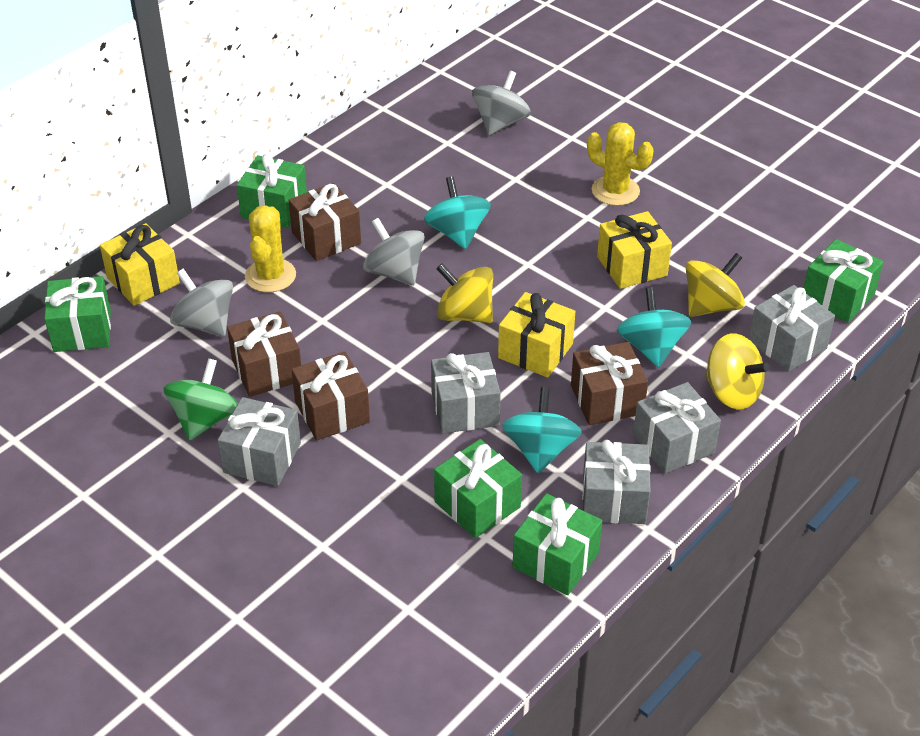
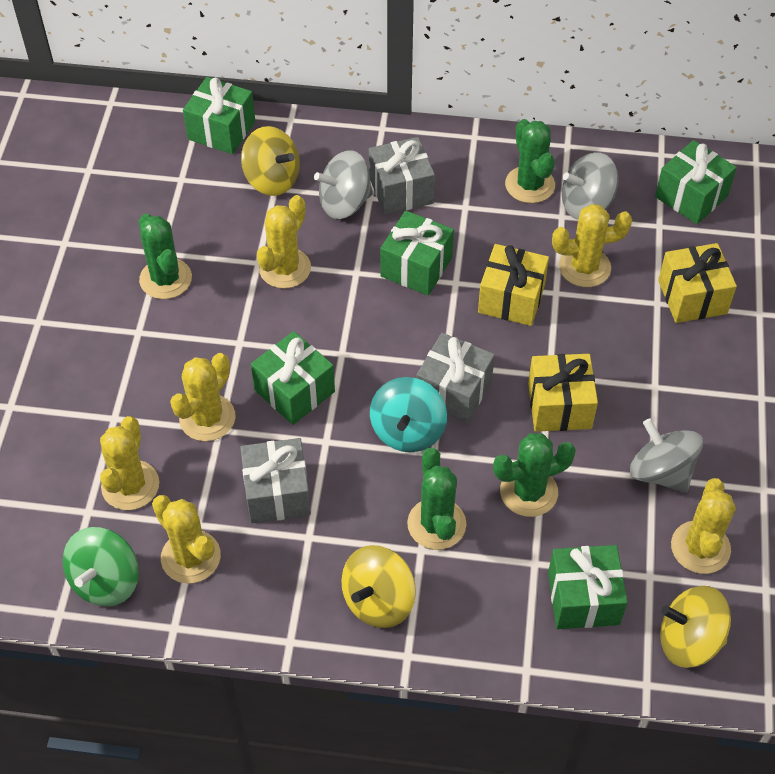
brown gift: [227,311,301,397] [289,183,361,261] [291,352,370,441] [571,342,648,425] = 4 -> none = 0
green cactus: none = 0 -> [139,214,192,299] [407,448,466,550] [493,433,576,517] [505,119,555,203] = 4
grey gift: [218,397,301,486] [431,352,501,434] [582,440,651,524] [633,382,721,474] [749,285,835,372] = 5 -> [240,438,311,523] [369,137,435,215] [416,333,495,423] = 3
turquoise spinning top: [424,176,491,249] [502,387,582,473] [617,287,691,368] = 3 -> [370,377,447,452] = 1
yellow cactus: [245,205,296,292] [587,122,654,206] = 2 -> [100,416,159,510] [152,495,221,584] [170,353,236,441] [257,195,311,289] [552,204,632,287] [671,478,736,574] = 6

